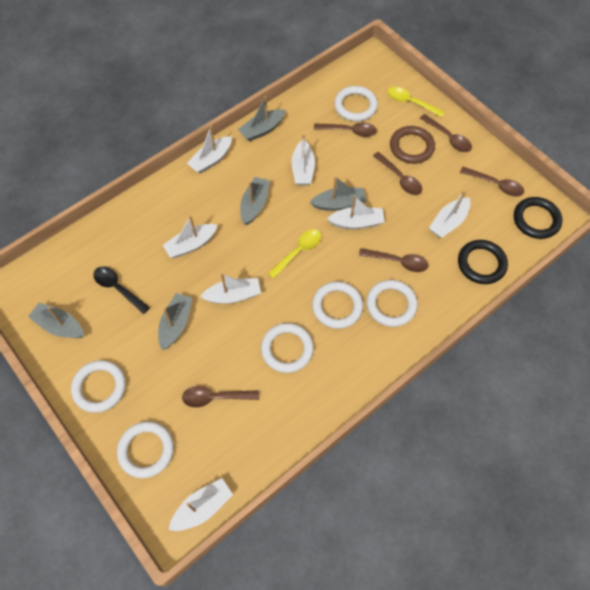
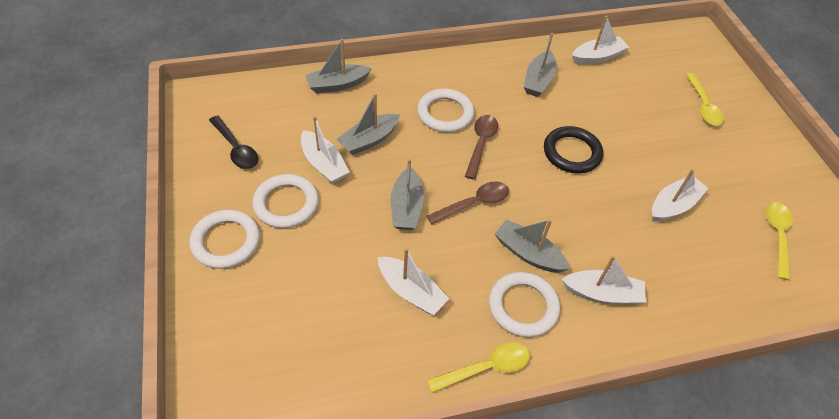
black ring: [458,240,508,284] [514,197,562,239] = 2 -> [544,126,603,174] = 1
brown ring: [390,126,435,164] = 1 -> none = 0
brown spoon: [182,386,259,407] [314,122,377,137] [359,248,428,272] [373,152,422,195] [420,114,472,152] [460,167,524,197] = 6 -> [427,182,509,224] [465,115,498,180] = 2
white boat: [163,215,218,258] [168,478,233,531] [187,126,232,174] [200,273,261,304] [292,134,315,185] [327,195,385,229] [429,191,471,238] = 7 -> [301,116,350,184] [378,248,449,315] [562,255,647,305] [572,15,629,65] [652,169,708,221] = 5
white ring: [71,360,126,413] [117,422,174,478] [261,323,314,373] [312,281,363,329] [334,86,378,121] [366,280,418,327] = 6 -> [189,209,260,269] [252,174,318,228] [417,88,474,132] [489,272,560,337] = 4
yellow spoon: [268,229,322,279] [387,87,445,117] = 2 -> [427,342,530,393] [686,73,724,126] [766,202,793,280] = 3

